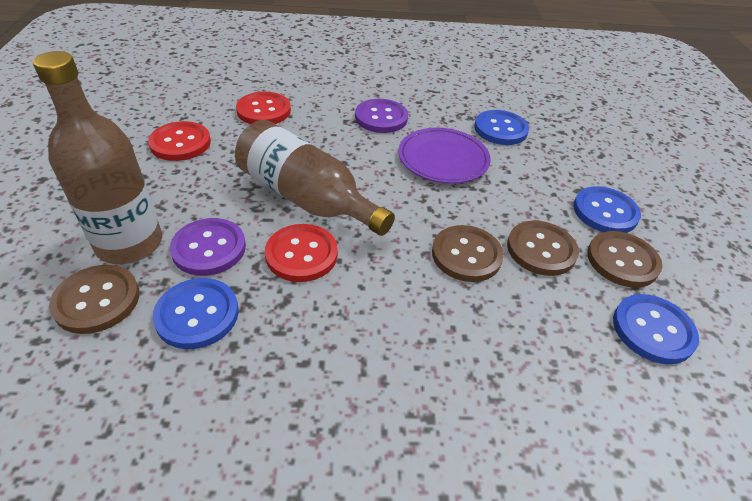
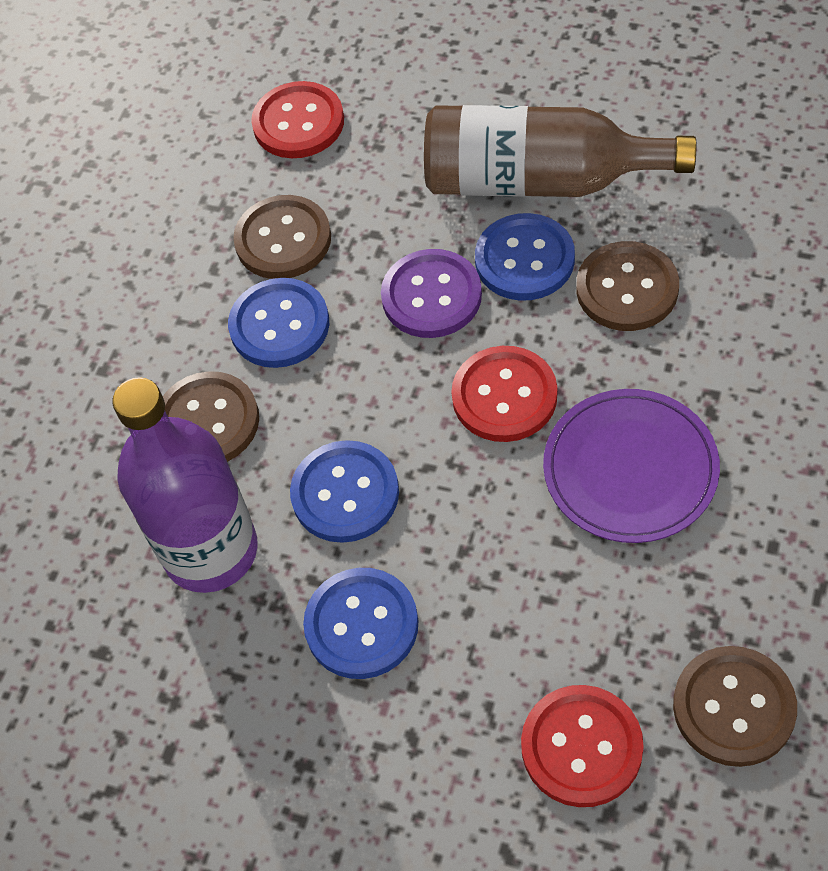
brown bottle: [33,51,162,264] [235,120,395,236] = 2 -> [424,105,696,197] = 1
purple bottle: none = 0 -> [112,377,258,593] = 1
purple button: [170,218,246,276] [355,99,408,133] = 2 -> [381,249,482,338] = 1

